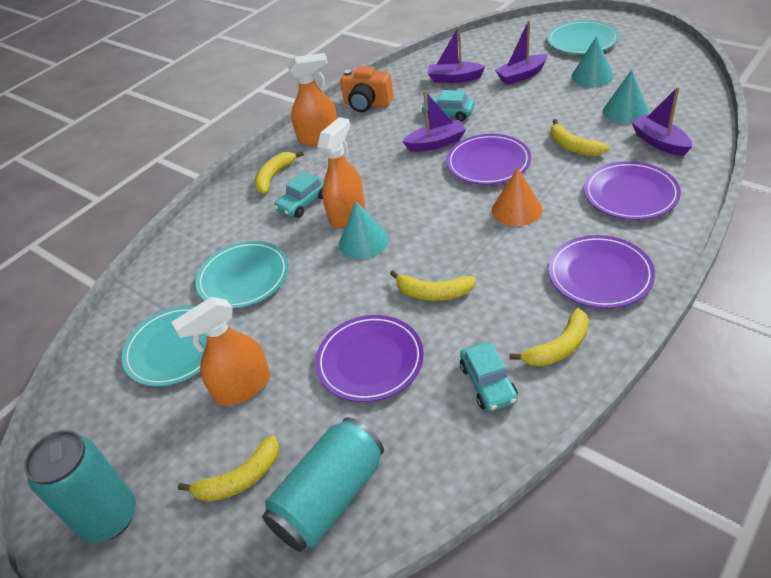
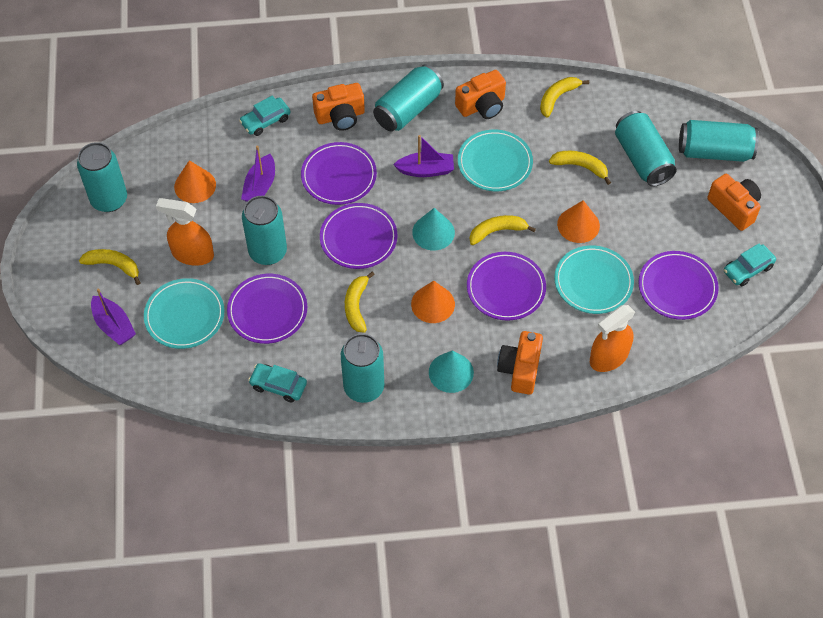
orange camera: [340,66,393,112] = 1 -> [312,83,365,131] [455,70,506,119] [497,331,543,395] [707,174,761,231] = 4
orange cone: [492,168,542,226] = 1 -> [174,160,216,203] [411,281,455,323] [557,200,600,243] = 3
orange spray bottle: [171,297,270,406] [288,53,337,146] [317,117,365,228] = 3 -> [156,198,214,266] [590,305,635,372] = 2
purple boat: [402,91,466,152] [428,26,486,83] [495,20,548,85] [631,87,692,156] = 4 -> [91,288,136,345] [241,146,275,202] [393,135,454,177] = 3
purple plate: [315,315,424,402] [446,134,531,185] [548,235,655,308] [584,161,681,220] = 4 -> [227,274,307,344] [301,142,377,205] [320,203,397,269] [467,252,546,321] [639,251,719,320] = 5
turquoise can: [24,430,136,543] [262,417,384,552] = 2 -> [77,142,127,212] [242,196,287,265] [341,334,384,403] [373,64,444,131] [615,111,677,187] [679,120,759,162] = 6
turquoise cone: [339,201,389,259] [571,36,614,87] [603,70,649,124] = 3 -> [412,208,455,250] [429,350,474,393] = 2

